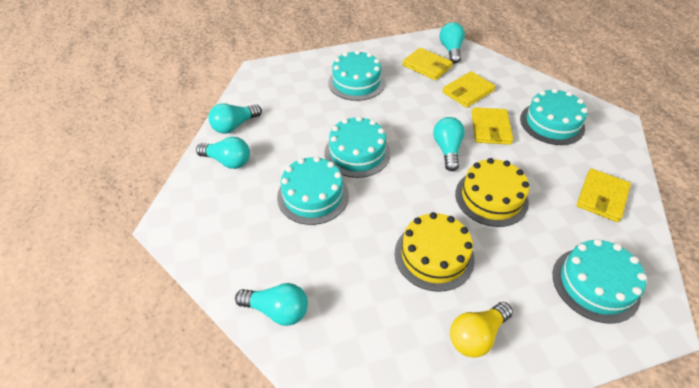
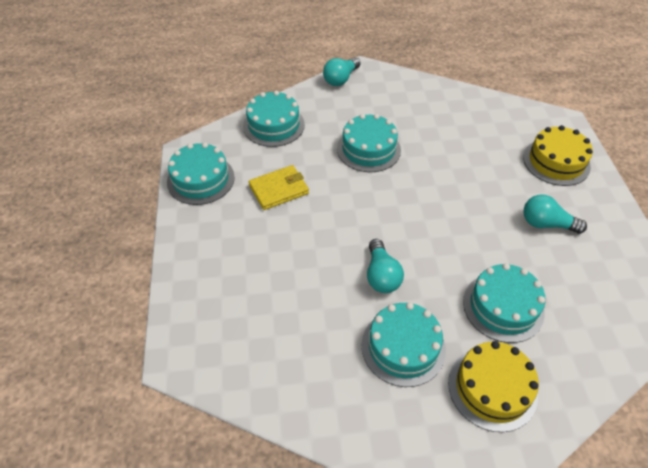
turquoise light bulb: [196,137,250,169] [208,103,262,134] [235,283,308,326] [433,117,465,171] [440,22,465,63] = 5 -> [323,57,361,86] [367,239,404,293] [523,194,587,234] = 3
yellow light bulb: [450,302,513,357] = 1 -> none = 0
yellow wallet: [402,48,453,80] [442,71,495,108] [471,107,513,145] [576,168,631,222] = 4 -> [249,165,309,210] = 1

